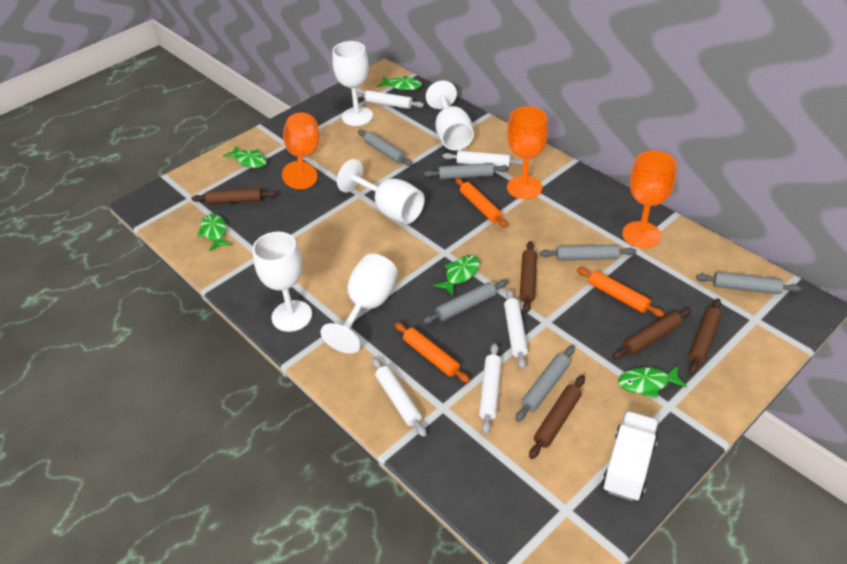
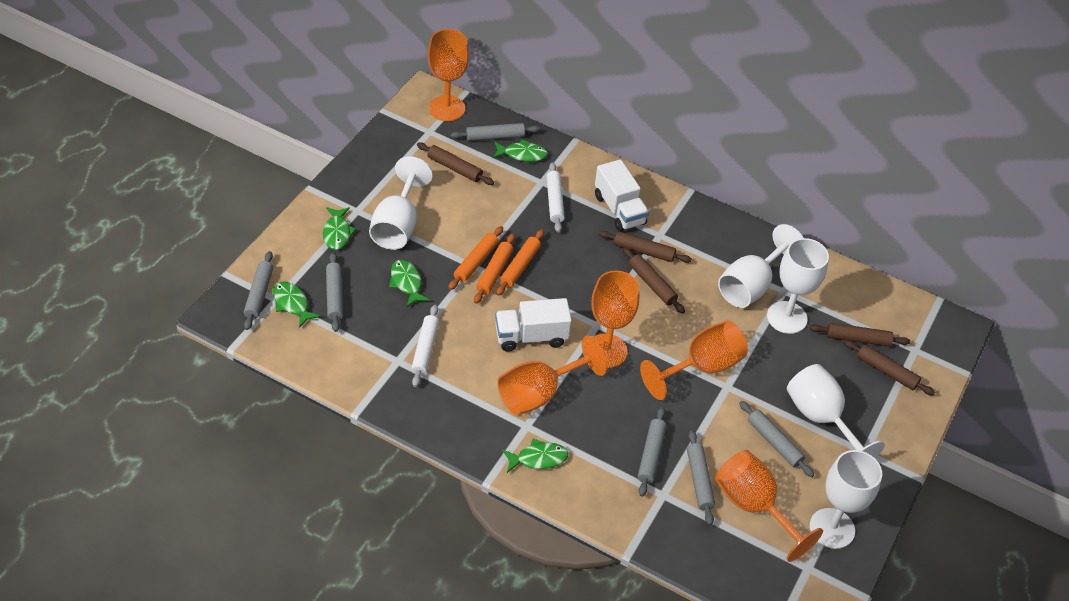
orange goblet: [282,112,320,189] [507,107,548,199] [622,151,677,248] = 3 -> [428,29,469,121] [497,336,608,415] [591,271,639,368] [640,321,748,400] [715,450,823,562] = 5
white rolling pin: [357,90,424,109] [372,357,426,437] [443,151,523,168] [479,343,502,434] [504,289,528,369] = 5 -> [411,305,439,387] [546,162,565,233] = 2
white truck: [602,411,659,501] = 1 -> [495,298,572,351] [595,159,649,232] = 2

